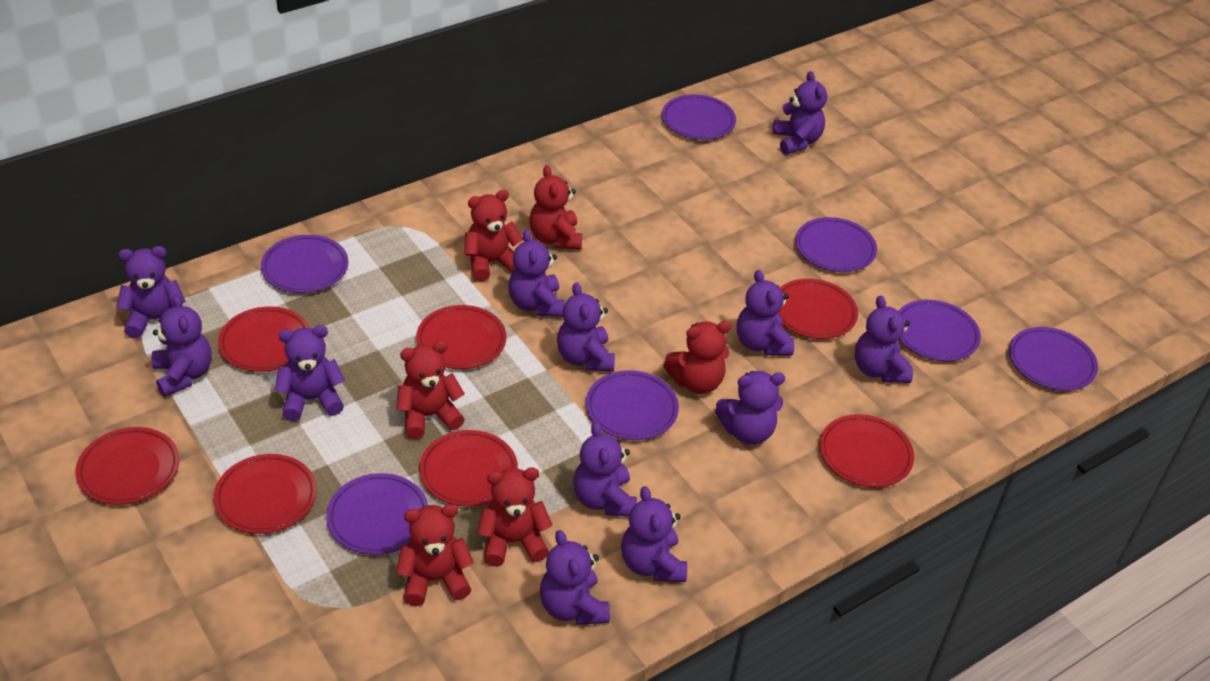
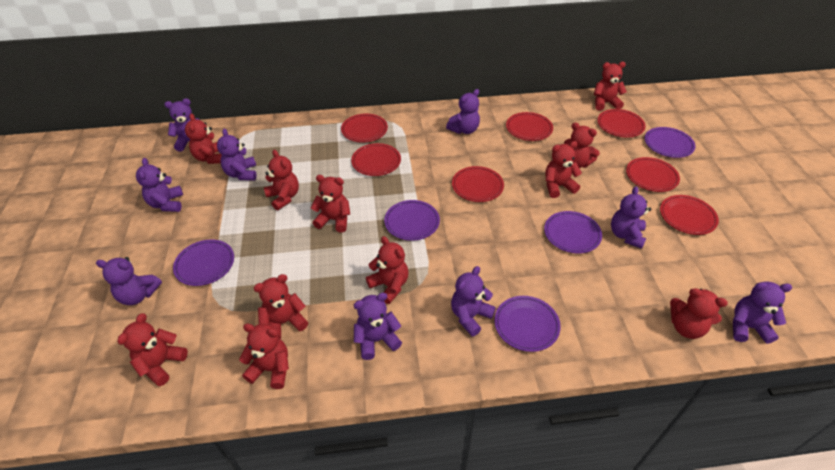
purple plate: [261,235,348,293] [326,473,428,555] [586,370,679,440] [662,94,736,140] [795,217,877,272] [899,300,981,362] [1009,327,1098,391] = 7 -> [173,239,234,286] [384,200,440,241] [494,296,561,352] [544,211,602,253] [645,127,695,158] = 5
purple teddy bear: [116,246,186,339] [152,294,212,397] [275,325,345,421] [508,230,564,317] [540,530,610,625] [557,283,615,371] [573,422,637,516] [621,486,687,582] [715,371,785,445] [737,270,794,356] [773,71,827,154] [855,296,913,383] = 12 -> [96,257,162,305] [136,158,183,212] [164,98,199,151] [217,129,257,181] [354,293,402,360] [446,89,480,134] [451,266,496,336] [611,186,651,249] [733,281,792,344] = 9
red teddy bear: [396,341,465,439] [396,504,474,606] [464,190,523,281] [477,467,553,567] [529,165,583,249] [663,321,731,394] = 6 -> [117,313,188,386] [185,113,222,164] [239,324,289,389] [254,274,308,339] [264,150,299,210] [311,175,350,232] [366,236,408,304] [545,141,582,198] [564,122,600,168] [594,62,627,111] [670,288,728,339] = 11

